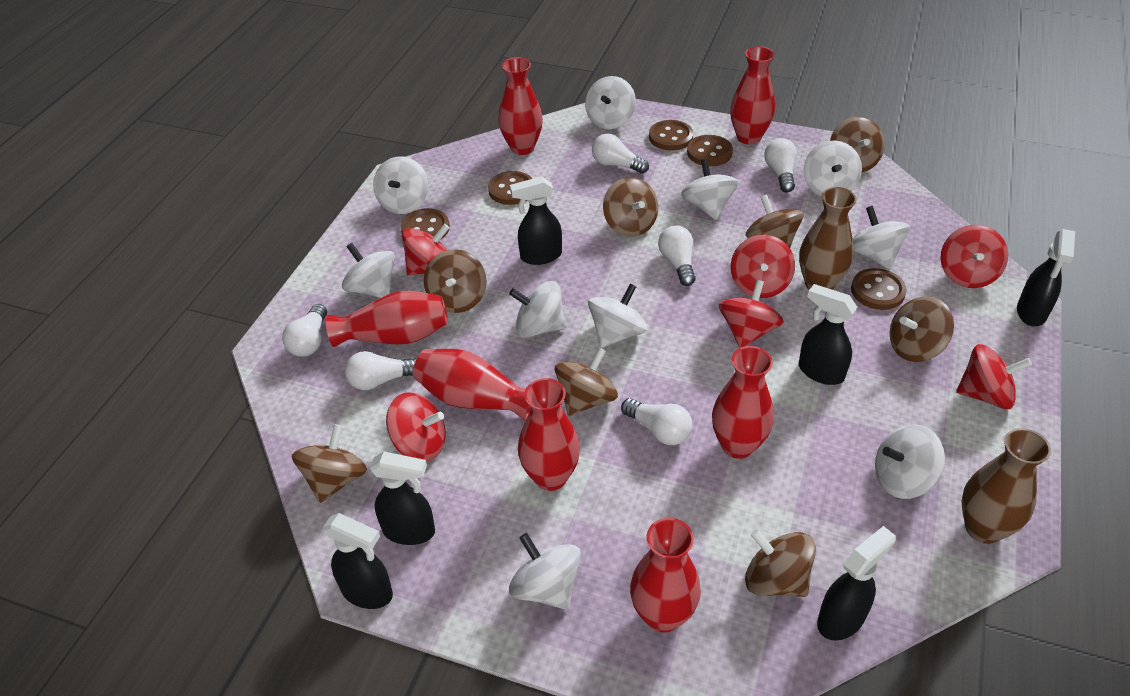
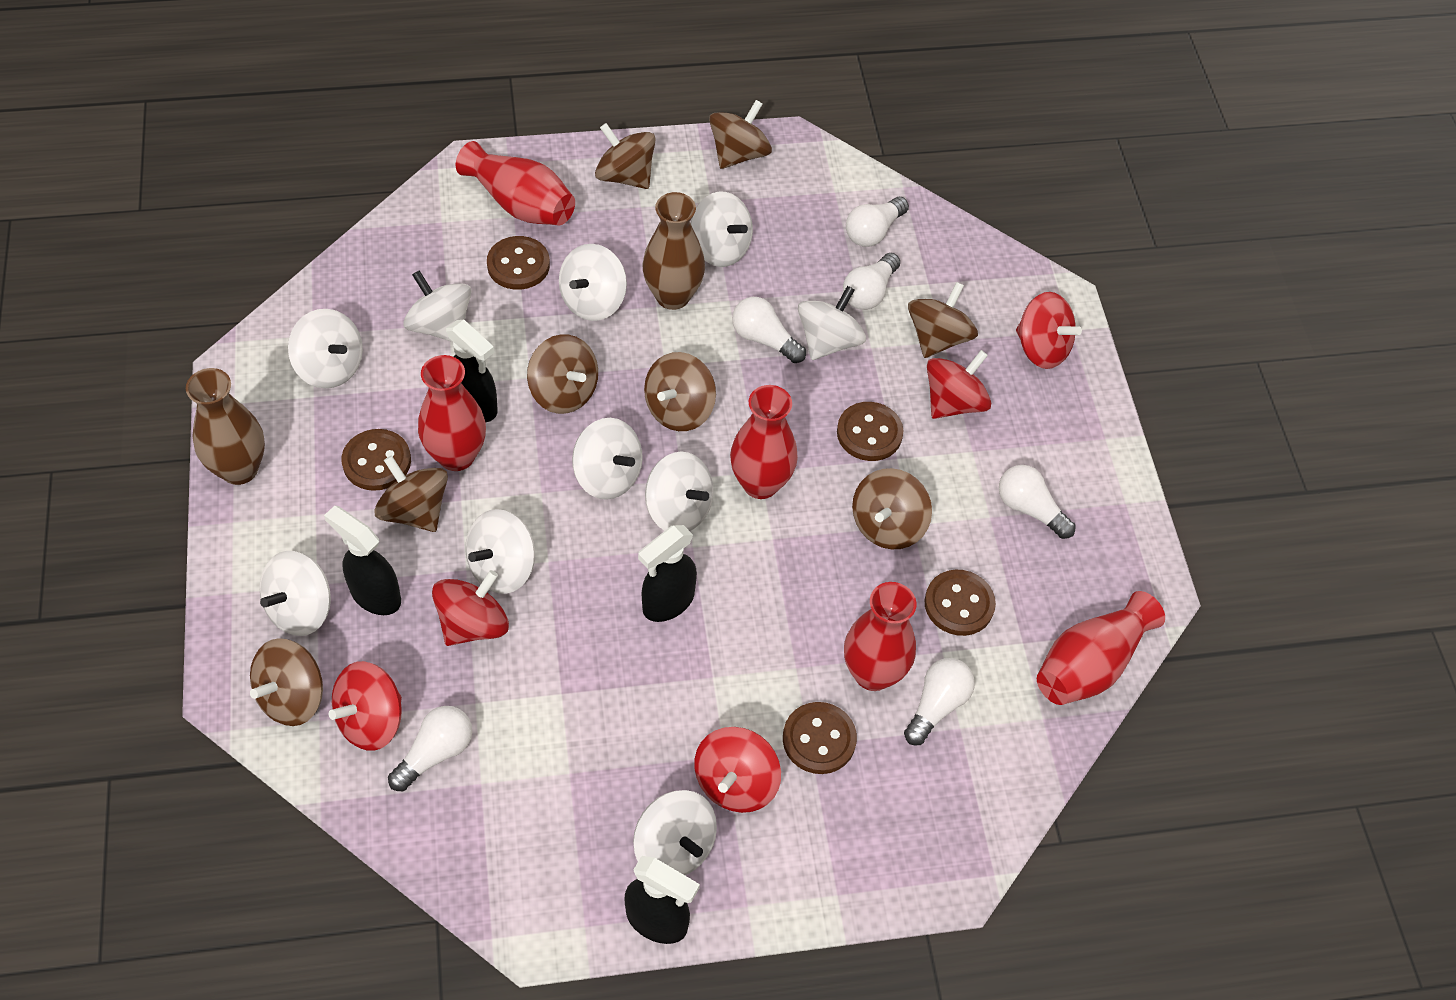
black spray bottle: [323,513,393,609] [370,452,435,545] [510,176,562,265] [799,284,857,385] [817,526,896,640] [1017,229,1075,326] = 6 -> [324,506,401,615] [446,319,498,422] [625,856,700,944] [638,525,697,622] = 4
red spinning top: [386,392,446,462] [402,224,449,276] [719,280,784,348] [731,235,795,298] [940,225,1008,288] [956,344,1032,409] = 6 -> [329,661,402,751] [432,570,509,646] [694,727,781,813] [927,350,991,419] [1016,292,1082,369] = 5
red vase: [326,291,447,347] [413,349,531,421] [498,57,543,155] [518,378,580,491] [630,518,701,633] [712,346,774,459] [730,46,775,145] = 7 -> [418,355,486,471] [456,141,575,225] [730,385,798,499] [844,582,916,691] [1037,591,1165,705] = 5

